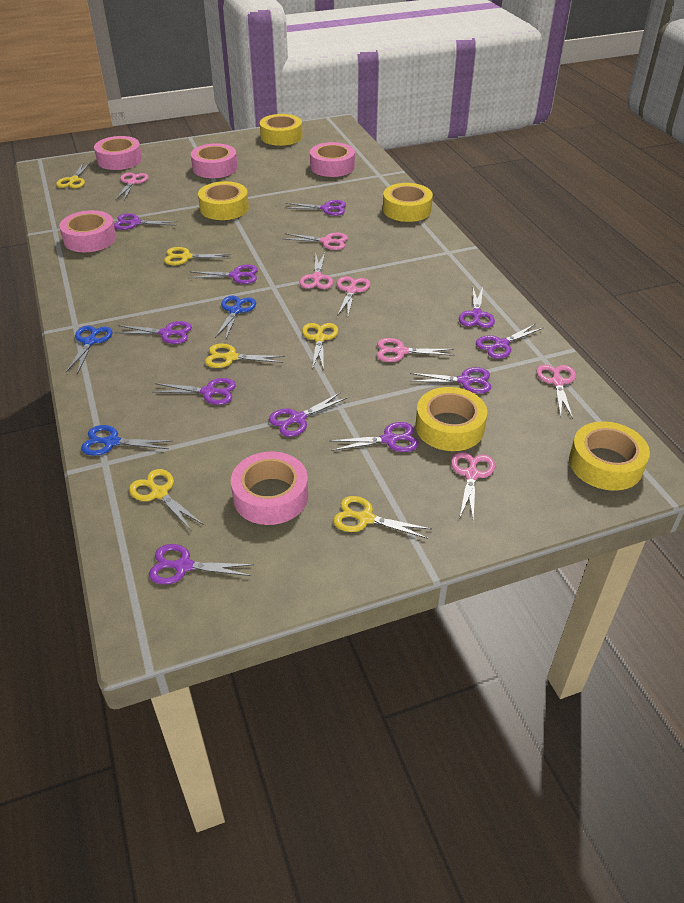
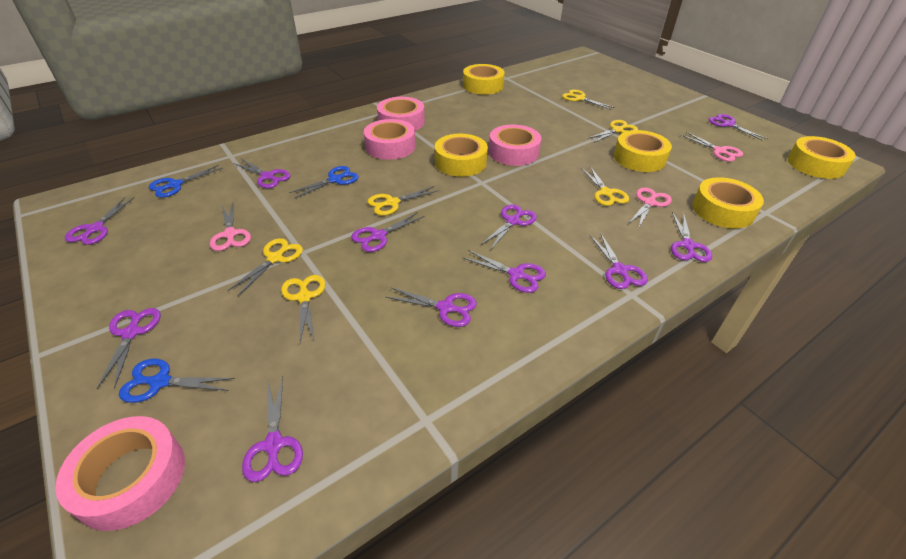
pink scissors: [115,173,148,201] [284,233,348,250] [300,253,333,289] [337,276,371,316] [377,338,454,362] [451,452,495,520] [536,364,576,419] = 7 -> [210,203,251,251] [628,187,672,229] [681,132,743,162] = 3
pink tape: [59,210,116,252] [94,136,142,170] [191,143,238,178] [231,452,308,525] [310,142,355,177] = 5 -> [55,416,185,531] [364,119,416,160] [377,97,425,131] [489,125,541,166] = 4

